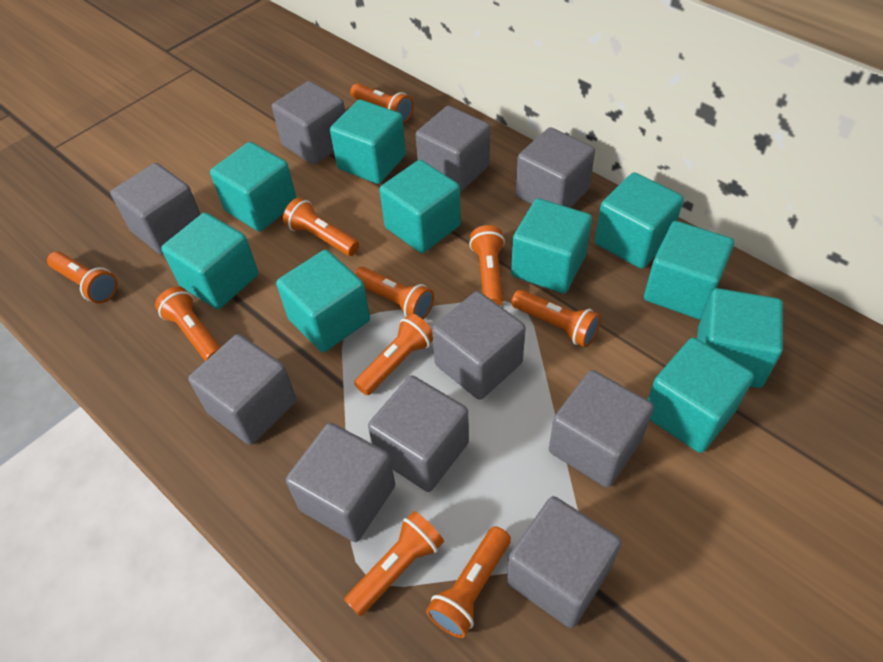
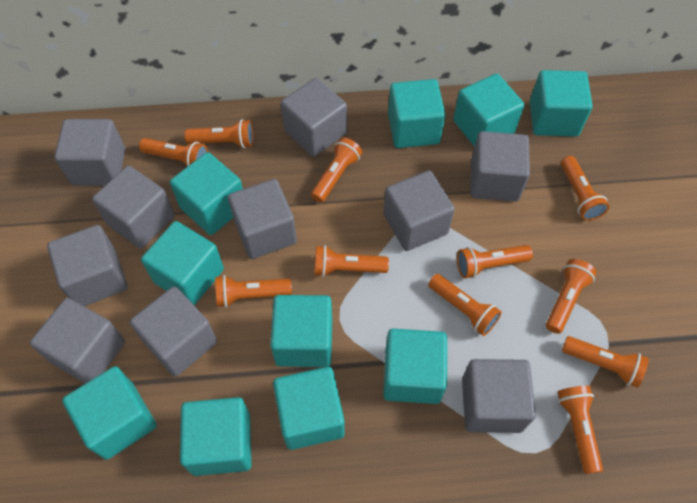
orange flashlight: [47,251,118,303] [155,287,221,361] [283,198,359,256] [344,511,444,616] [350,83,414,123] [354,267,434,319] [354,313,433,395] [426,526,511,638] [469,225,505,306] [511,290,601,347] = 10 -> [139,138,208,166] [184,119,254,148] [215,275,292,308] [311,137,362,203] [315,245,389,277] [428,274,502,336] [457,245,533,278] [546,259,597,334] [557,386,603,474] [561,156,609,221] [562,336,649,388] = 11

